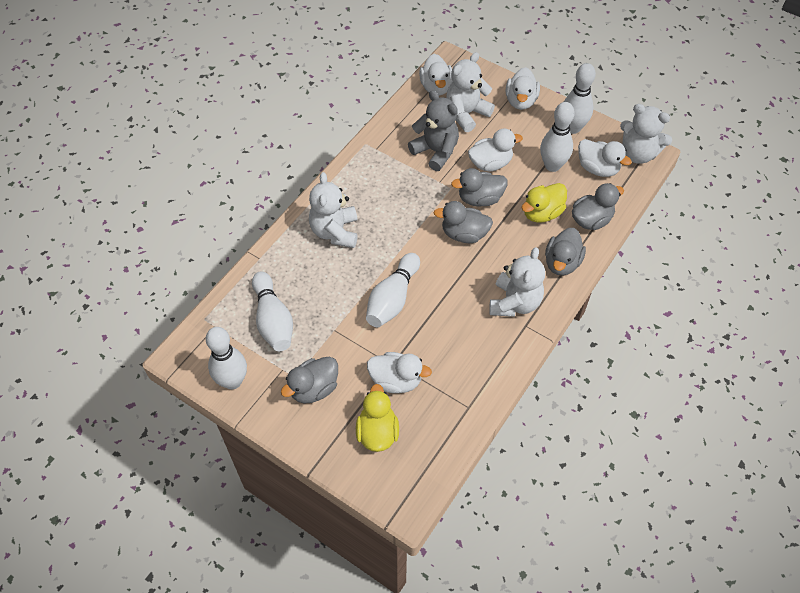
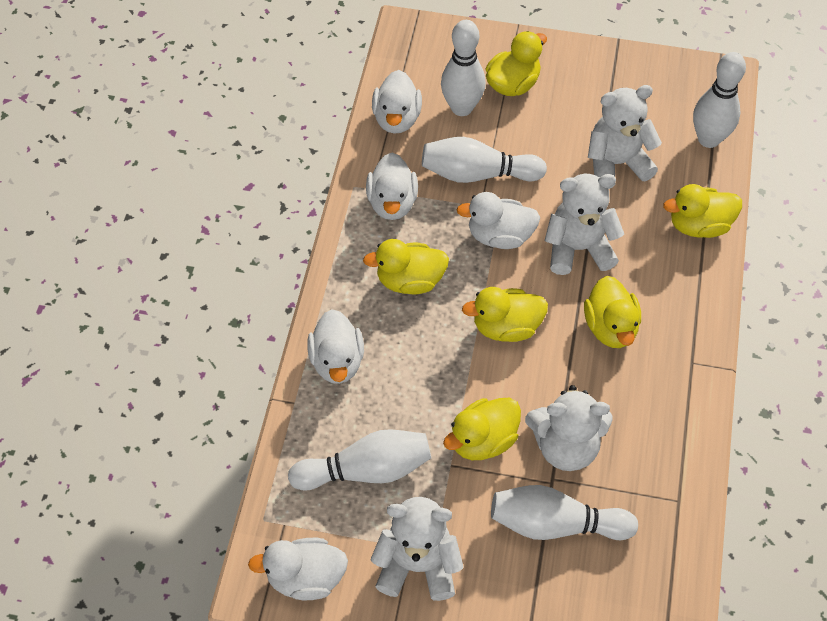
grey duck: [281,357,338,404] [434,201,493,243] [451,168,508,207] [545,228,586,276] [572,183,624,230] = 5 -> none = 0
grey teddy bear: [408,90,459,171] = 1 -> none = 0
yellow duck: [356,384,399,452] [522,183,567,223] = 2 -> [363,239,449,294] [443,398,521,460] [462,287,548,342] [486,31,547,96] [584,276,641,348] [663,184,742,238] = 6

